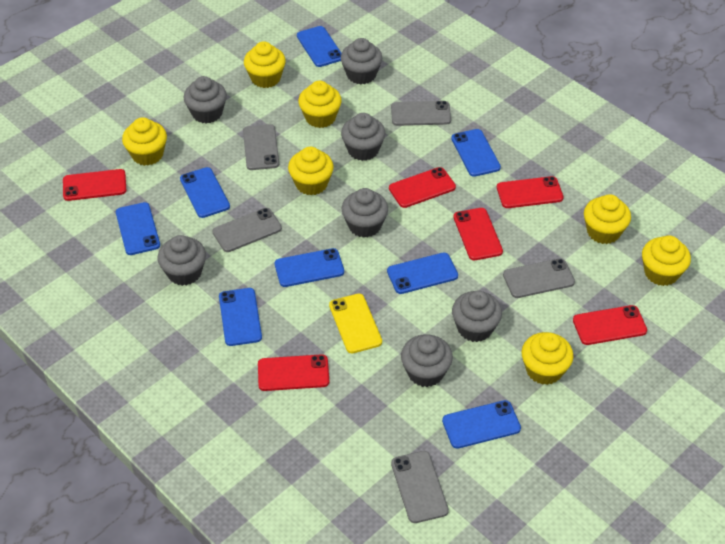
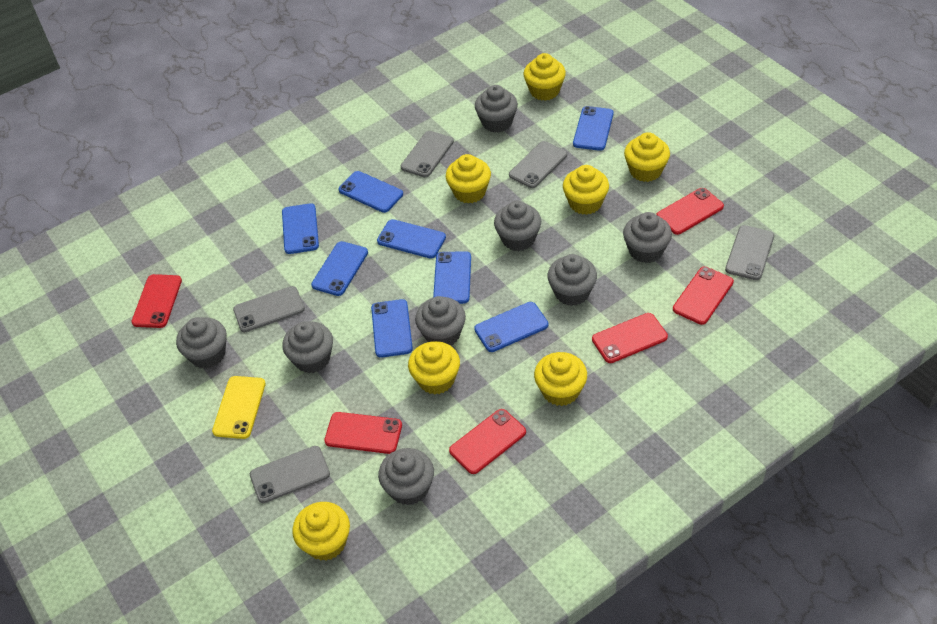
grey cupcake: [158,235,206,286] [184,76,227,123] [341,38,382,84] [341,113,386,161] [342,188,388,238] [401,334,453,387] [452,291,502,342] = 7 -> [176,317,227,369] [282,321,333,373] [378,448,434,505] [415,296,466,346] [475,85,518,133] [494,201,541,251] [547,254,597,306] [623,212,672,263] = 8

